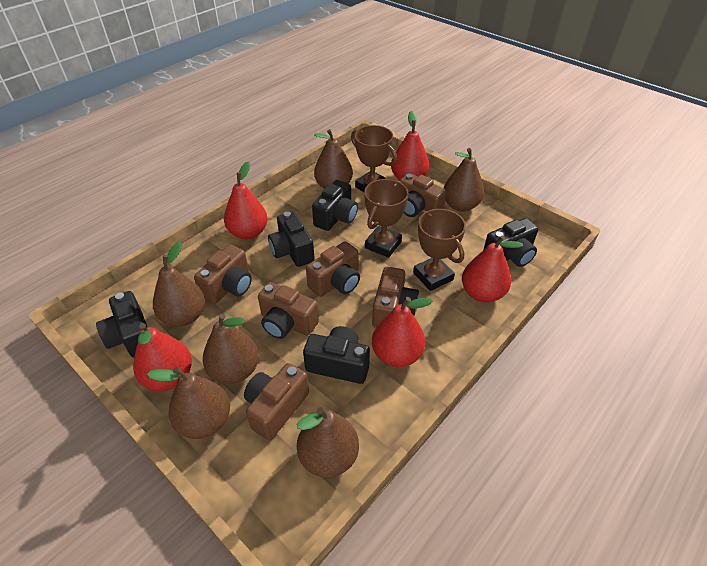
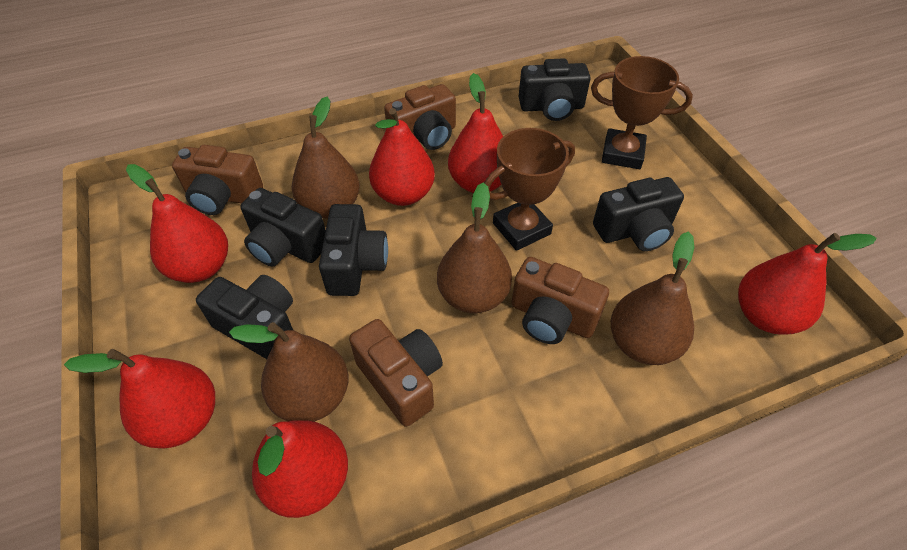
brown camera: [194,244,252,304] [244,363,309,440] [258,282,319,339] [306,241,360,297] [372,267,419,328] [400,173,447,217] = 6 -> [172,145,263,215] [349,319,443,427] [384,84,456,150] [511,257,609,344] = 4
brown pear: [147,367,230,439] [153,241,205,327] [203,314,259,384] [297,407,359,478] [314,129,353,189] [444,148,484,212] = 6 -> [229,322,348,422] [292,97,360,218] [437,182,512,313] [611,231,694,365] = 4
brown trophy: [351,125,397,192] [364,179,409,258] [413,209,466,291] = 3 -> [484,128,575,251] [591,56,693,169] = 2
red pear: [133,323,192,391] [224,162,268,240] [372,297,433,367] [391,111,429,180] [462,235,523,303] = 5 -> [64,349,215,448] [126,164,228,283] [252,420,348,518] [369,108,435,206] [448,73,503,193] [738,233,877,335] = 6

